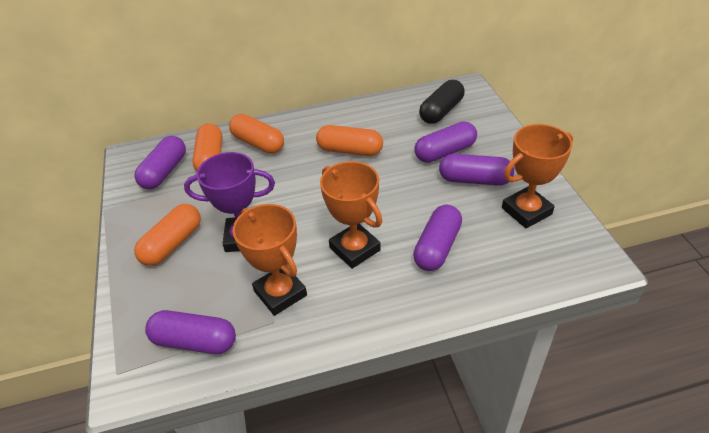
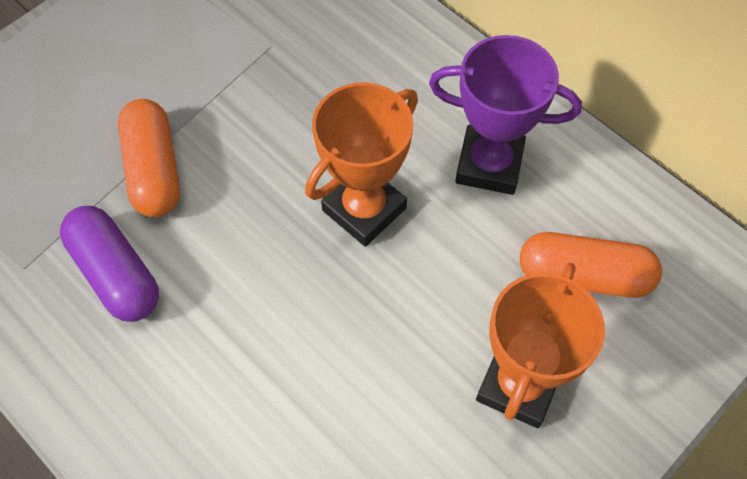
black capsule: [419,80,465,124] = 1 -> none = 0
orange capsule: [134,204,201,266] [193,123,222,172] [229,114,284,154] [316,125,383,156] = 4 -> [118,99,180,217] [520,232,662,298] = 2
orange trophy: [233,204,307,316] [320,161,382,269] [502,124,573,228] = 3 -> [305,82,418,247] [476,263,605,428] = 2
purple capsule: [134,136,186,189] [145,310,236,354] [413,204,462,271] [414,121,477,163] [439,154,514,186] = 5 -> [60,206,159,322] = 1

